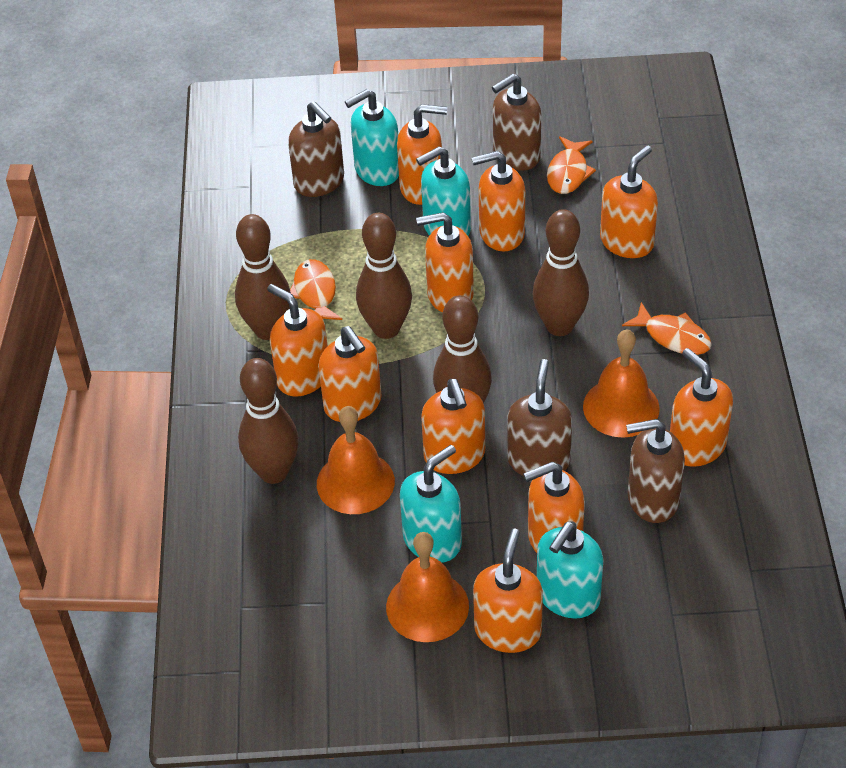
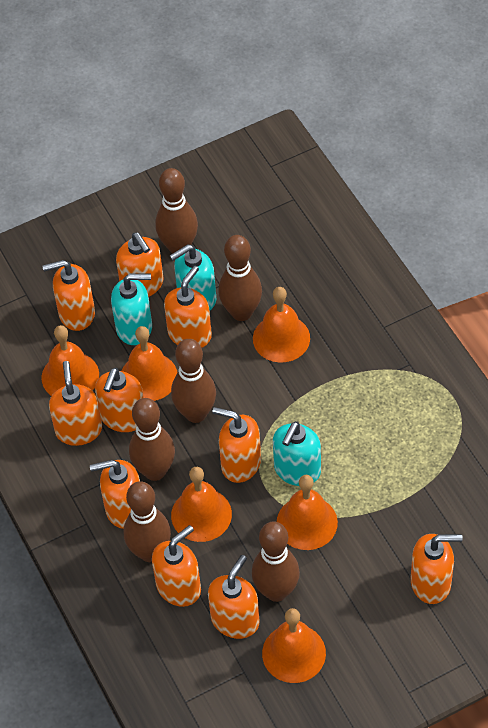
brown bowling pin: [235,214,291,340] [238,358,299,484] [356,213,412,339] [433,295,492,403] [532,209,589,336] = 5 -> [124,481,171,562] [129,398,175,481] [155,168,198,254] [171,339,216,423] [218,235,262,321] [252,521,300,602] = 6
brown soap dispenser: [288,101,344,197] [492,74,541,171] [508,359,572,476] [626,419,685,523] = 4 -> none = 0
orange bell: [317,406,395,514] [386,532,469,642] [583,329,660,438] = 3 -> [42,325,99,396] [122,326,177,401] [171,467,232,542] [253,287,310,363] [262,608,326,683] [277,475,338,550] = 6
orange fish: [290,259,342,320] [547,136,596,194] [622,302,712,355] = 3 -> none = 0
turquoise soap dispenser: [345,89,399,186] [400,445,462,563] [416,146,471,235] [537,521,603,619] = 4 -> [111,273,152,345] [170,244,216,311] [273,421,321,486] = 3

